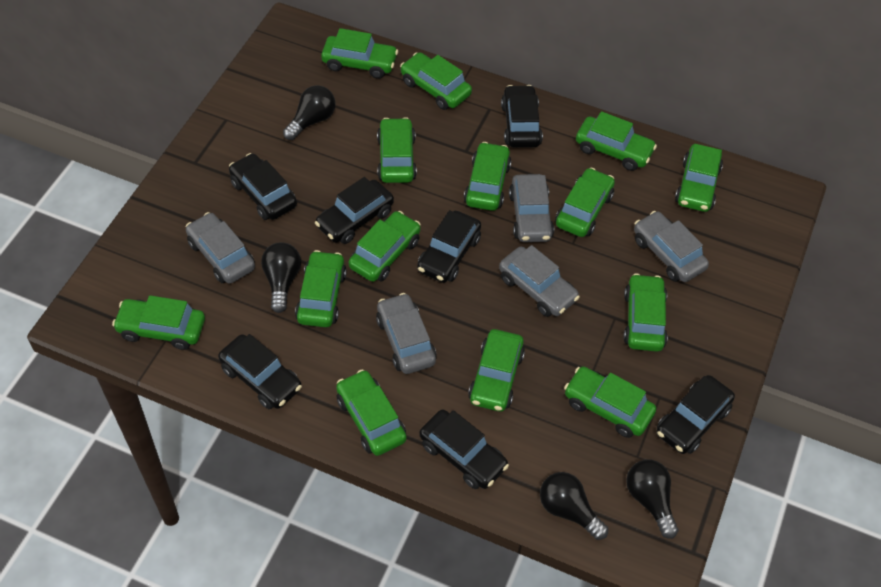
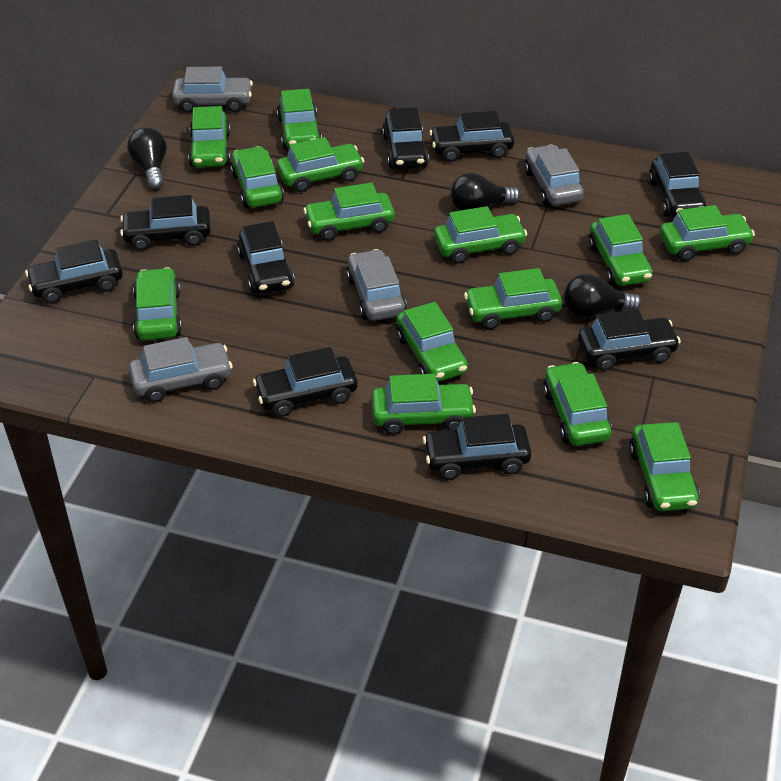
black car: [218,334,302,409] [229,153,297,220] [315,177,394,244] [417,210,481,283] [419,410,509,489] [501,85,543,148] [657,375,735,454] = 7 -> [25,239,123,304] [120,195,211,251] [237,221,295,294] [253,347,358,417] [382,107,429,169] [422,414,531,480] [429,111,514,162] [578,309,681,371] [648,152,707,217] = 9
black light bulb: [261,242,301,313] [283,85,336,140] [540,472,608,540] [626,459,678,539] = 4 -> [127,127,167,189] [451,173,521,211] [564,274,642,318] = 3
grey car: [186,212,255,284] [376,293,437,374] [499,245,580,317] [509,174,554,242] [634,211,709,282] = 5 -> [129,337,233,402] [172,67,253,113] [346,249,407,321] [524,144,584,206] = 4

